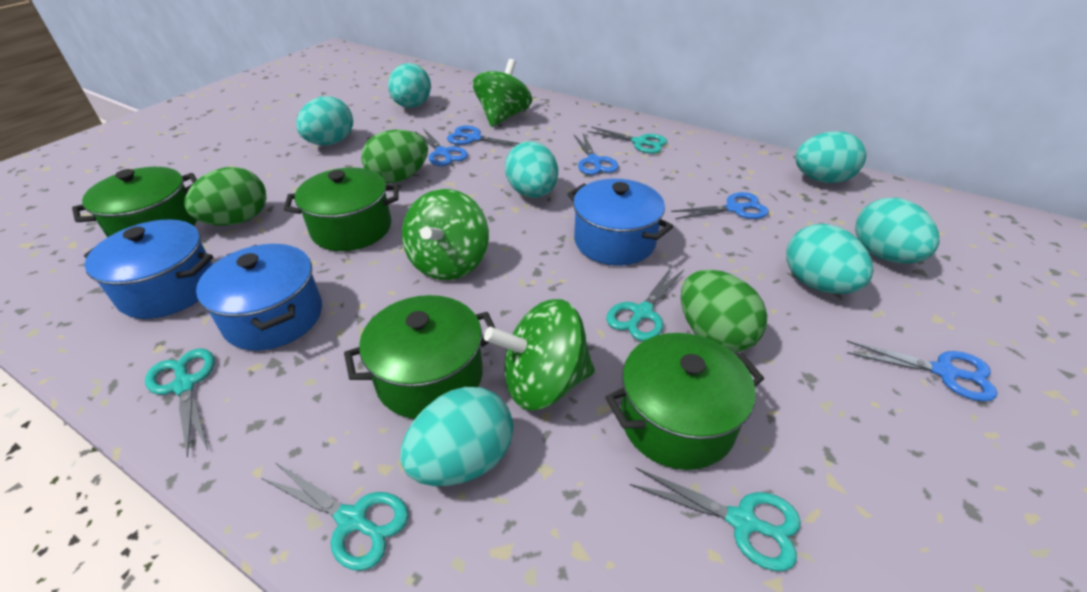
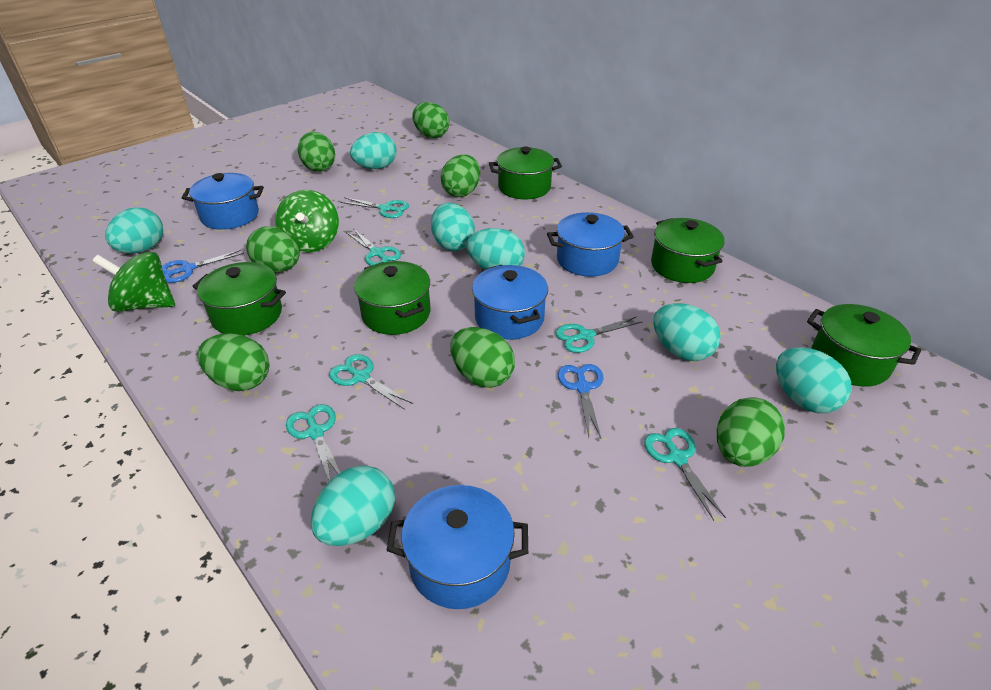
blue pot: [84,219,213,319] [196,244,322,351] [567,179,673,266] = 3 -> [182,173,264,230] [387,485,528,609] [472,265,548,340] [547,212,634,277] = 4
blue scissors: [415,128,468,166] [447,126,520,147] [574,134,618,175] [671,192,769,219] [847,341,998,402] = 5 -> [162,249,244,283] [558,364,603,438] = 2
green egg: [184,167,266,226] [361,129,428,183] [681,270,767,352] = 3 -> [198,334,269,391] [246,226,300,272] [298,132,335,172] [412,102,449,138] [440,154,480,197] [450,327,515,388] [717,397,785,467] = 7
green pot: [72,167,197,237] [284,167,399,251] [344,295,495,419] [605,333,764,470] = 4 -> [193,262,286,335] [354,261,430,335] [489,147,562,199] [651,218,725,283] [807,304,921,387] = 5
green spinning top: [402,189,489,280] [473,59,532,127] [484,299,595,410] = 3 -> [92,252,175,312] [275,190,339,253] = 2
turquoise scissors: [145,348,215,458] [262,463,409,571] [588,127,667,154] [606,266,684,341] [630,468,801,571] = 5 -> [286,404,340,482] [329,354,413,410] [340,197,409,218] [346,228,401,266] [555,316,643,353] [644,428,726,521] = 6

